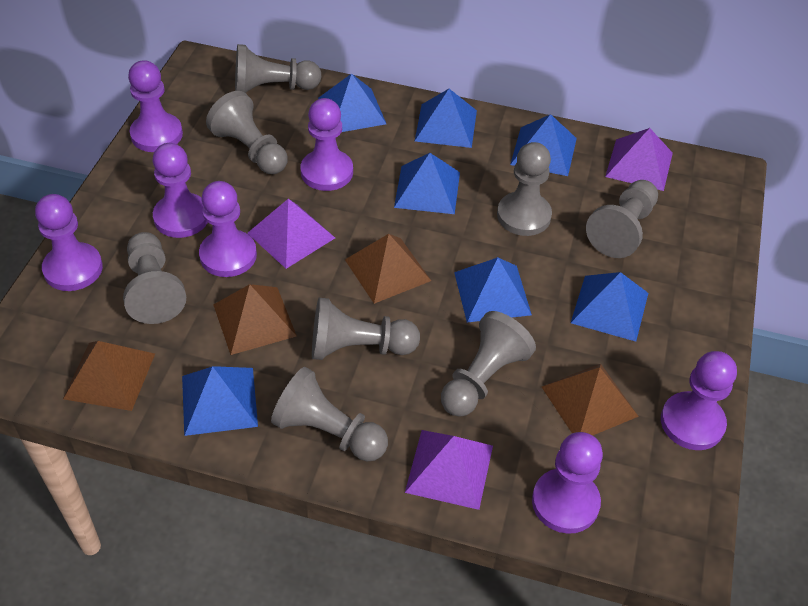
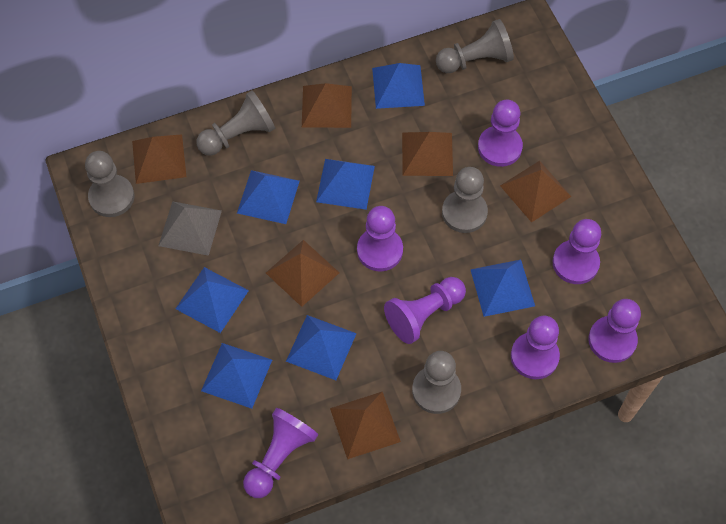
brown pyramid: [63,341,155,411] [213,284,297,355] [345,234,431,304] [542,364,639,436] = 4 -> [132,134,187,184] [266,240,339,307] [302,83,352,128] [330,392,401,459] [402,132,453,176] [500,161,571,223] = 6
grey pawn: [123,232,186,324] [206,91,287,174] [235,44,321,93] [271,367,388,461] [312,298,420,360] [441,311,536,417] [497,142,552,236] [586,180,658,258] = 8 -> [85,151,134,217] [197,91,275,156] [412,351,461,414] [436,19,514,73] [442,167,488,233] = 5
grey pyramid: none = 0 -> [158,201,222,256] = 1
purple pyramid: [248,199,335,269] [405,430,493,510] [605,128,673,191] = 3 -> none = 0

